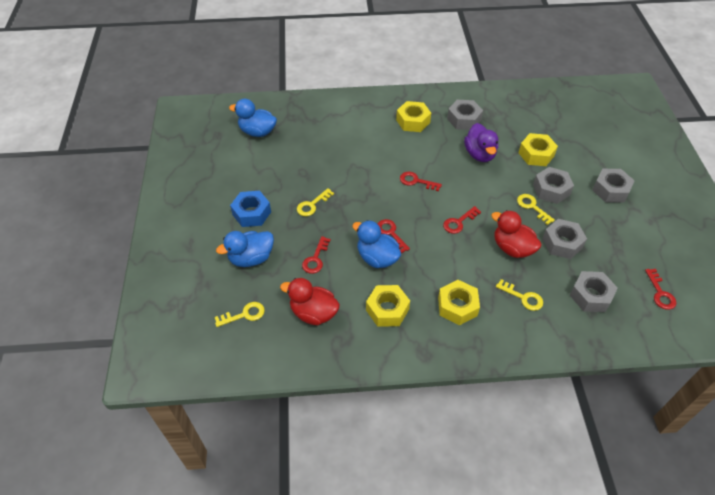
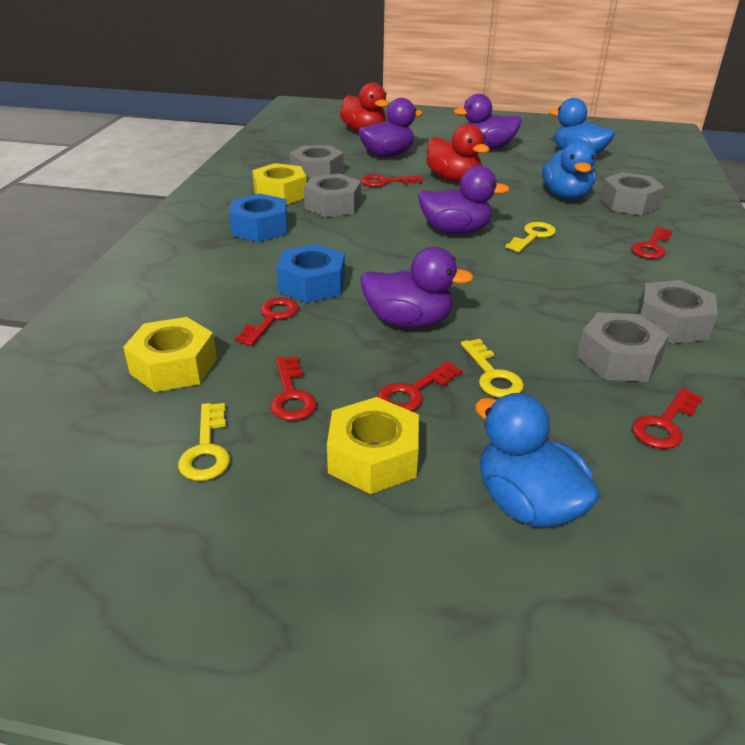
blue nut: [230,191,271,227] = 1 -> [229,193,287,242] [276,244,345,303] = 2
purple duck: [464,123,498,162] = 1 -> [358,98,423,157] [361,247,474,329] [418,166,510,234] [453,94,521,149] = 4
red key: [302,236,331,274] [378,219,410,253] [400,172,442,191] [443,206,481,234] [645,269,676,310] = 5 -> [235,297,299,346] [270,356,317,421] [361,174,423,187] [377,361,463,411] [631,227,673,259] [632,388,704,449] = 6
yellow key: [215,302,265,327] [297,188,334,216] [496,279,543,311] [517,194,555,225] = 4 -> [178,403,230,481] [461,339,524,398] [505,222,556,252] = 3
yellow nut: [366,285,410,327] [396,101,431,132] [438,280,480,325] [518,133,558,166] = 4 -> [123,317,217,392] [252,163,307,205] [327,397,419,494] = 3

